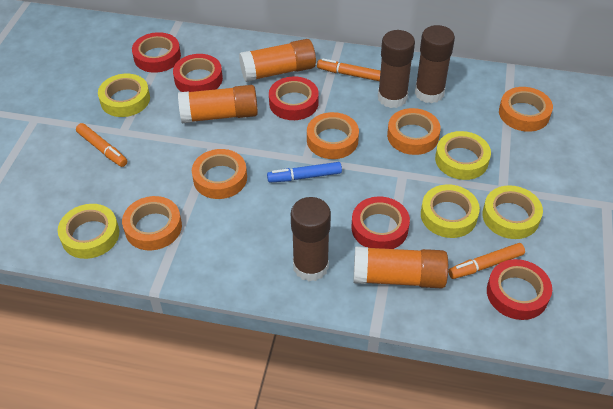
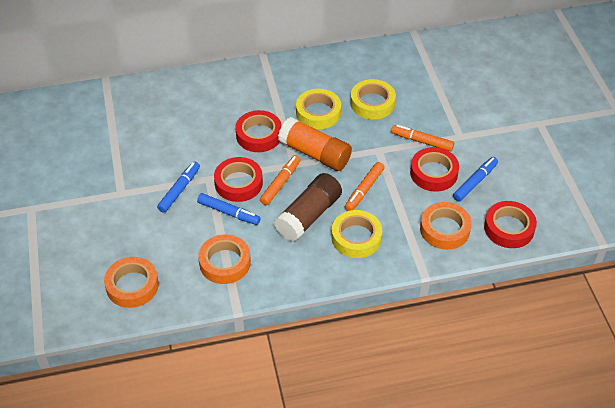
blue marker: [267,162,342,183] = 1 -> [157,161,200,213] [197,193,261,225] [453,157,498,201] = 3
brown glue stick: [291,197,331,281] [378,30,415,108] [415,25,455,103] = 3 -> [274,173,342,242] = 1
orange glue stick: [178,85,258,123] [239,39,316,82] [354,246,448,288] = 3 -> [278,117,352,171] = 1
orange tape: [122,196,182,250] [192,149,247,199] [307,112,359,159] [387,108,441,155] [499,87,553,132] = 5 -> [104,257,159,308] [198,234,251,284] [420,202,472,250] = 3
red tape: [132,32,181,73] [173,54,223,92] [269,76,319,120] [352,196,410,249] [487,259,552,320] = 5 -> [214,157,263,202] [235,110,282,152] [410,147,459,191] [484,201,537,248] = 4
yellow tape: [58,204,119,259] [98,74,150,117] [421,184,480,238] [435,131,491,180] [482,185,543,239] = 5 -> [296,89,341,129] [332,210,382,258] [350,79,396,119] = 3

